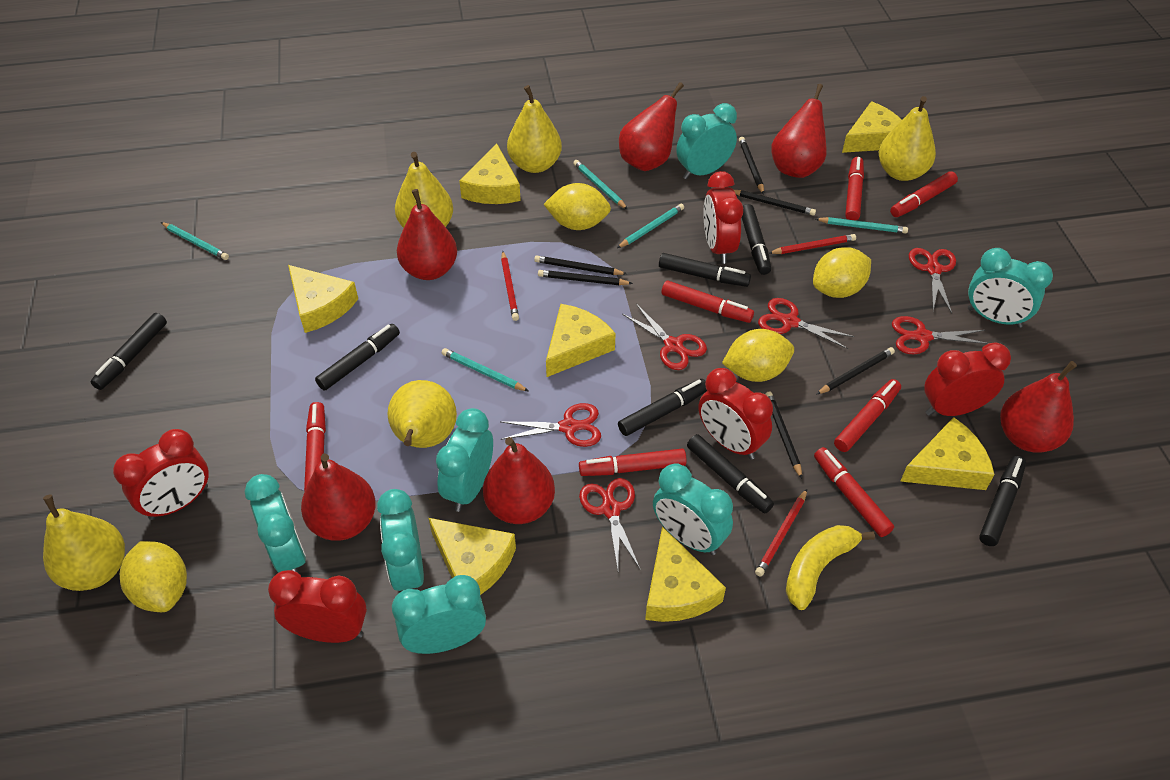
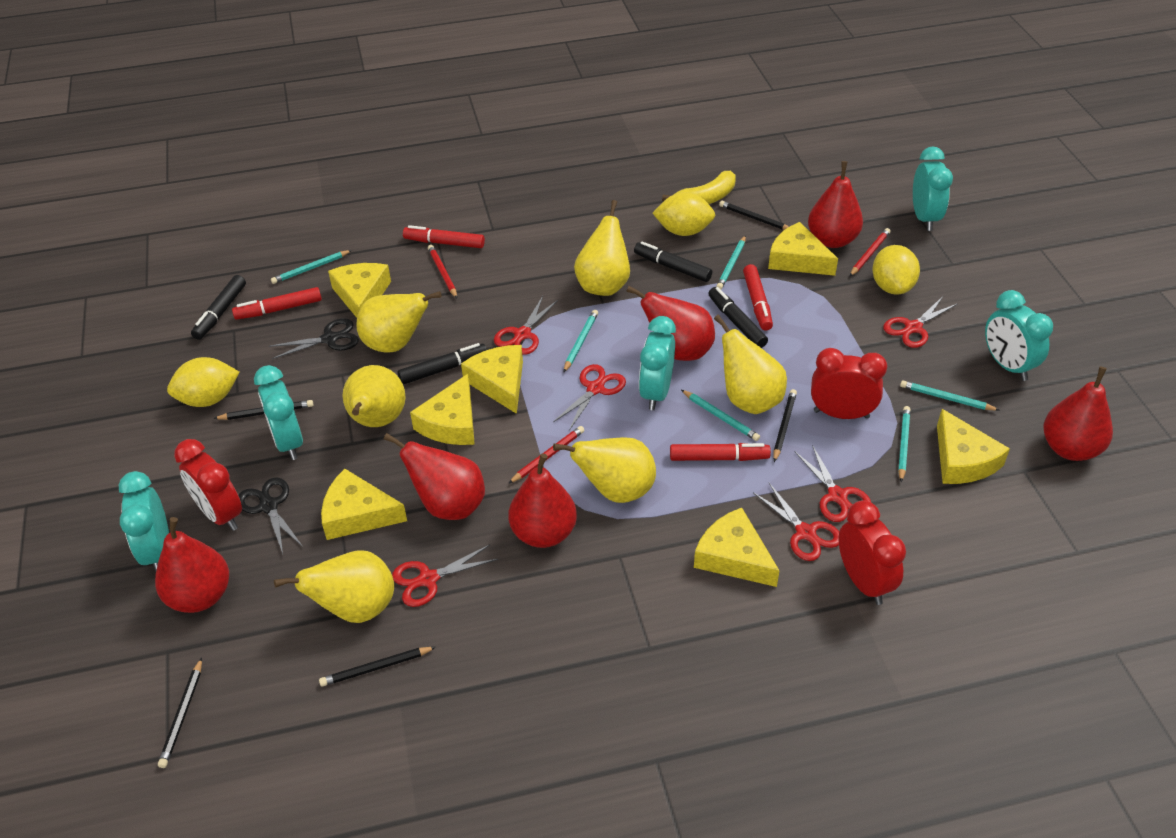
black marker: [91,313,167,390] [315,324,400,391] [618,379,707,436] [659,253,751,287] [687,434,774,513] [741,204,771,275] [979,456,1026,546] = 7 -> [191,275,246,340] [397,343,487,385] [634,241,712,282] [708,287,768,348] = 4
black pencil: [534,255,627,275] [538,270,633,285] [734,190,816,216] [739,137,764,194] [765,391,802,479] [817,347,895,394] = 6 -> [158,658,202,768] [213,400,313,420] [319,647,436,687] [719,201,789,230] [773,389,797,462] = 5
black scissors: none = 0 -> [238,478,303,554] [269,319,359,359] = 2
red clock: [113,429,209,520] [268,570,367,643] [698,368,773,460] [704,171,743,264] [924,343,1011,416] = 5 -> [174,439,242,531] [811,348,887,419] [839,500,906,605] = 3
red marker: [304,402,326,491] [579,448,687,476] [661,281,754,323] [814,447,894,537] [834,379,901,452] [845,157,864,221] [890,171,958,217] = 7 -> [232,287,322,320] [403,225,485,248] [670,443,771,461] [743,264,773,331] = 4
turquoise clock: [245,474,306,573] [377,489,424,591] [392,575,486,654] [436,408,493,512] [653,464,733,555] [676,103,737,179] [968,248,1053,328] = 7 -> [119,471,169,571] [254,365,303,460] [639,316,676,410] [913,146,953,231] [985,290,1053,381] = 5
turquoise pencil: [161,222,229,260] [442,348,528,391] [573,160,628,210] [617,204,684,248] [816,217,908,233] = 5 -> [271,250,352,284] [564,310,598,372] [681,390,760,441] [716,235,746,290] [898,406,911,482] [900,380,999,411] = 6
yellow lemon: [120,541,187,612] [544,183,611,230] [722,329,794,382] [813,247,871,298] = 4 -> [167,357,240,407] [653,192,715,236] [872,245,920,295] = 3
yellow pear: [43,495,125,591] [387,380,457,448] [395,152,453,228] [507,85,562,173] [879,96,936,181] = 5 -> [274,550,394,623] [343,365,406,427] [356,291,442,353] [553,437,656,503] [574,200,630,296] [714,314,787,414] = 6

